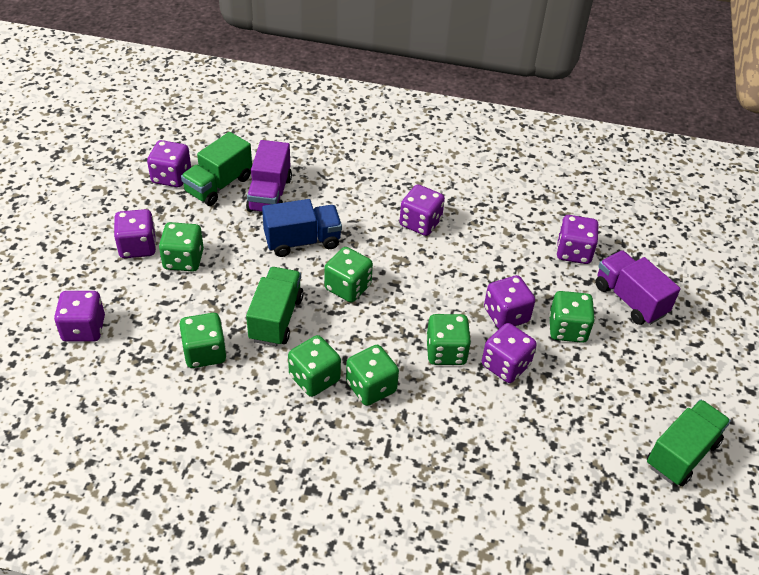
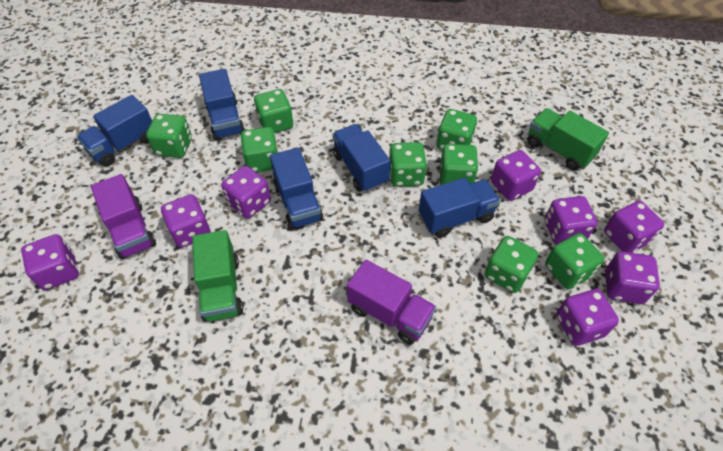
blue truck: [262,199,342,257] = 1 -> [77,95,152,166] [199,69,245,140] [270,148,323,229] [332,124,390,192] [419,178,500,238] = 5
green dice: [159,222,204,271] [179,313,226,368] [288,335,341,397] [324,247,373,302] [346,345,399,406] [426,314,471,365] [549,291,595,343] = 7 -> [146,114,192,158] [241,127,278,172] [254,89,293,133] [389,142,427,187] [437,109,477,150] [440,144,478,185] [485,236,538,293] [545,233,604,289] = 8
green truck: [181,132,252,206] [246,267,304,346] [647,400,731,486] = 3 -> [192,230,243,322] [527,108,609,171] = 2
purple dice: [54,291,105,342] [114,209,156,258] [147,140,191,187] [399,185,445,236] [482,323,537,383] [484,275,535,329] [556,215,599,264] = 7 -> [21,234,79,290] [161,194,211,248] [221,166,271,219] [491,150,541,201] [545,196,597,245] [556,289,619,346] [604,201,664,253] [605,251,660,304] = 8

